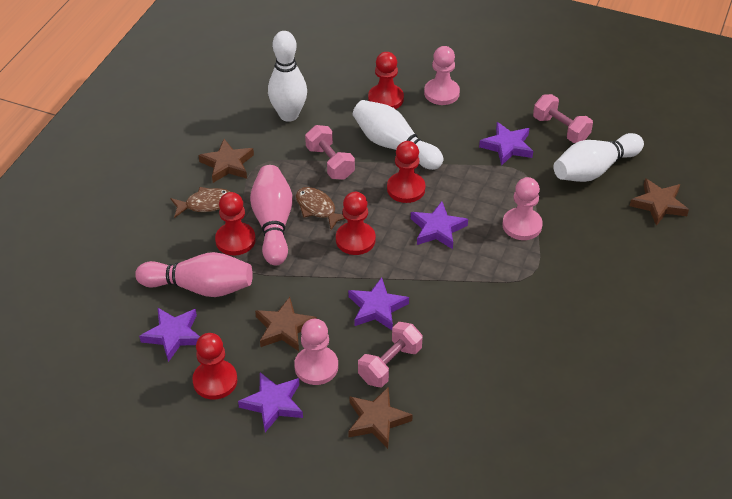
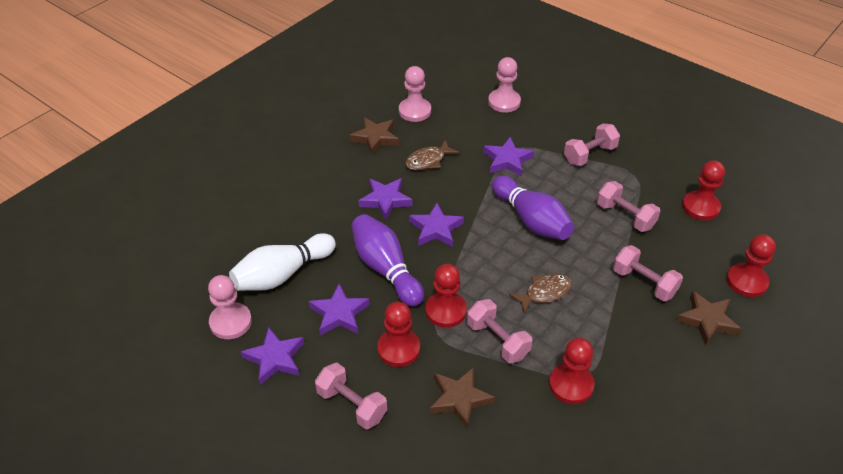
brown star: [198,139,254,183] [255,297,317,351] [348,387,413,449] [630,178,689,226] = 4 -> [350,117,399,155] [430,367,495,429] [676,291,741,345] = 3
pink bowling pin: [135,252,253,297] [250,165,293,265] = 2 -> none = 0
pink dumbbell: [305,125,355,180] [358,322,423,387] [533,94,593,143] = 3 -> [315,363,387,429] [467,299,532,363] [564,123,620,166] [597,181,660,232] [613,245,683,301] = 5
purple bowling pin: none = 0 -> [352,214,424,307] [492,176,574,240] = 2
white bowling pin: [268,31,307,122] [353,100,443,170] [553,133,644,182] = 3 -> [229,233,336,291] = 1

